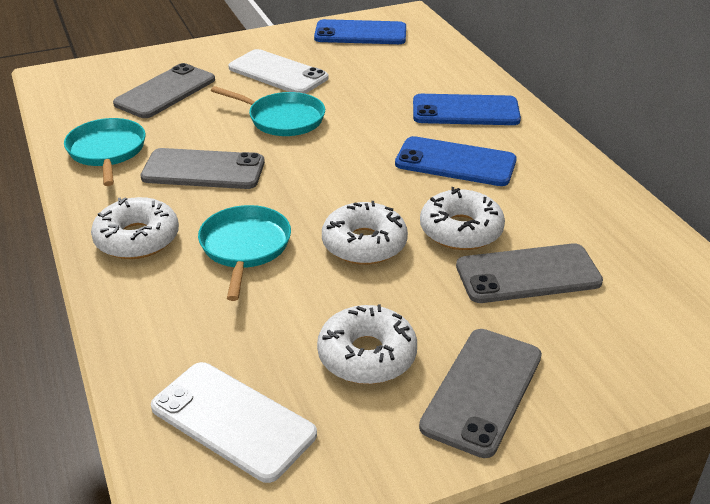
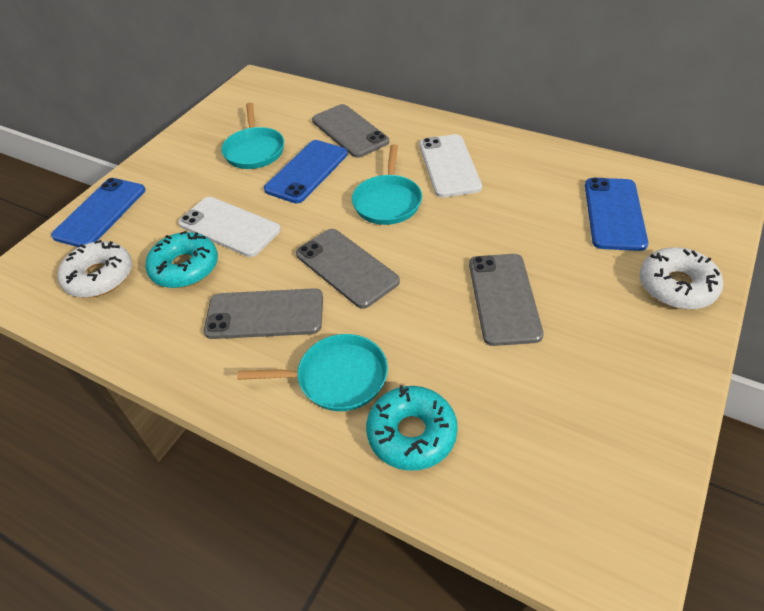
turquoise donut: none = 0 -> [146,231,218,288] [366,385,458,471] = 2
white donut: [91,197,179,259] [317,305,417,384] [322,201,408,265] [420,187,505,250] = 4 -> [57,240,132,298] [640,247,723,309] = 2

